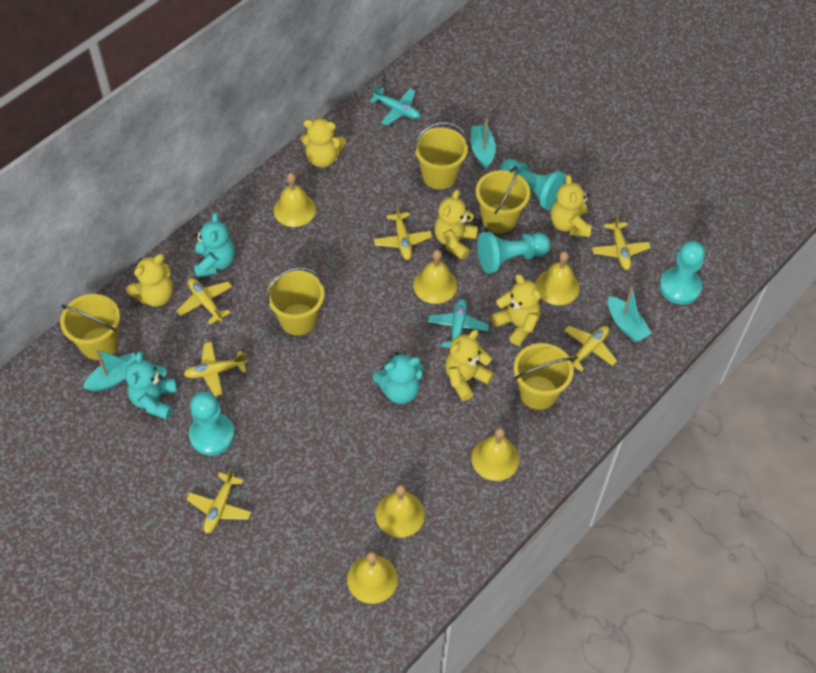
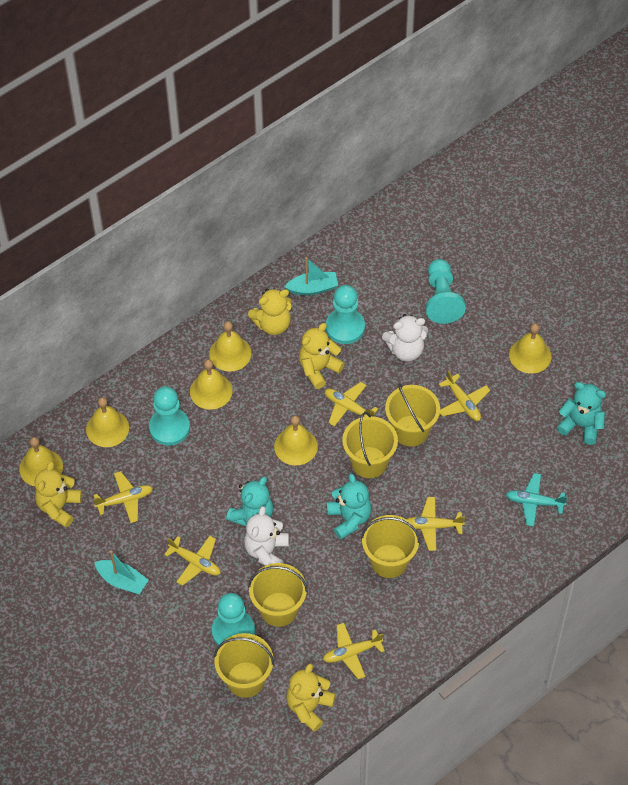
turquoise boat: [83,349,136,391] [471,119,496,169] [608,287,652,342] = 3 -> [94,551,149,594] [284,258,338,295] = 2
turquoise plane: [370,86,420,126] [428,299,489,348] = 2 -> [506,473,568,526] = 1
white teddy bear: none = 0 -> [244,506,289,566] [382,314,428,362] = 2
yellow teddy bear: [126,254,173,307] [300,118,346,167] [434,190,478,260] [445,330,494,401] [491,274,541,346] [551,175,592,237] = 6 -> [34,461,82,528] [248,288,292,335] [286,663,336,732] [299,323,345,389] = 4

